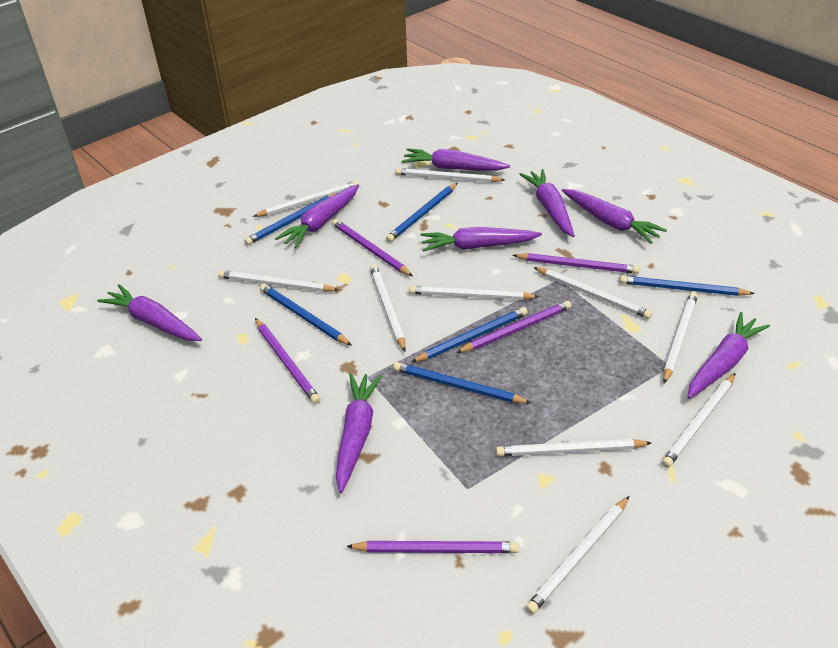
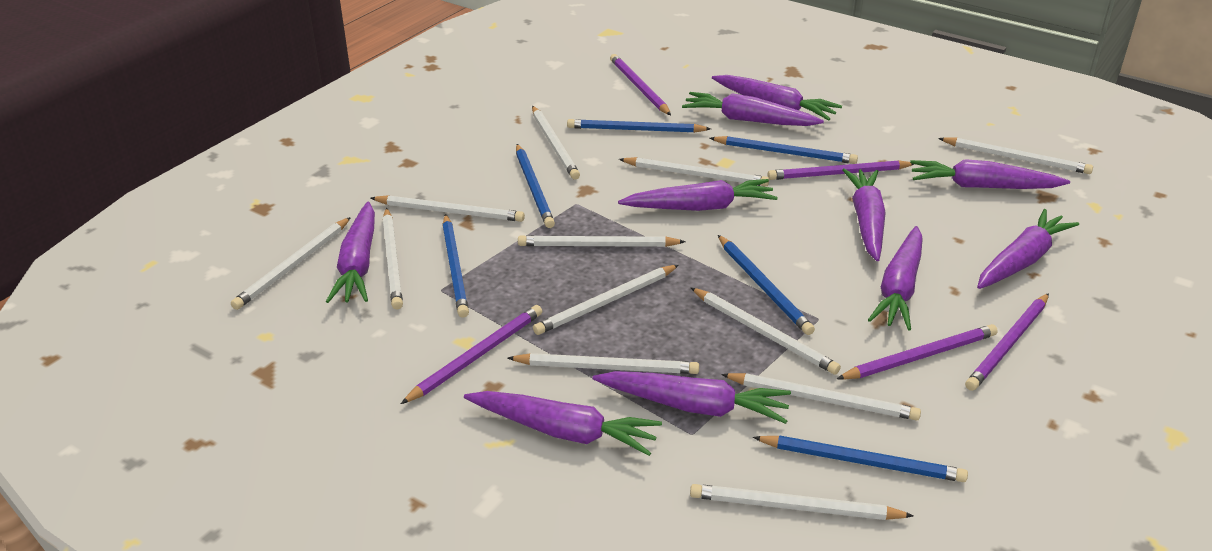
purple carrot: [97,284,202,341] [275,184,359,248] [336,373,382,493] [402,148,510,171] [420,227,542,252] [519,169,575,237] [562,189,667,244] [687,312,770,399] = 8 -> [326,202,375,303] [464,391,662,456] [593,371,791,424] [618,179,778,211] [682,92,824,126] [712,75,842,121] [842,169,886,261] [868,226,923,330] [910,159,1070,189] [977,209,1079,289] = 10
white pencil: [218,270,339,292] [253,181,359,217] [370,264,406,352] [396,168,505,182] [409,286,539,300] [496,439,652,456] [526,496,629,614] [534,267,652,319] [662,373,736,468] [663,292,698,384] = 10 -> [231,217,351,310] [371,195,525,222] [383,208,403,309] [507,353,699,374] [518,235,686,247] [532,106,580,180] [533,265,679,335] [619,157,769,187] [690,484,914,520] [691,288,841,375] [721,373,921,421] [938,137,1093,174] = 12

